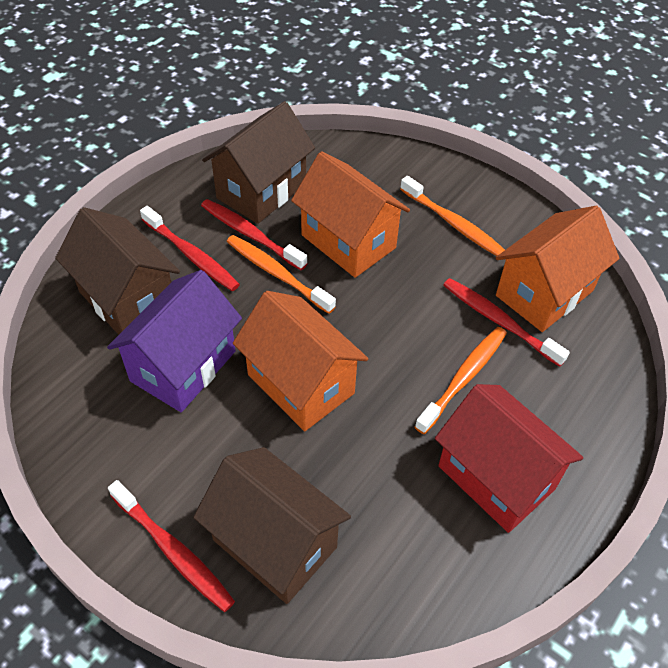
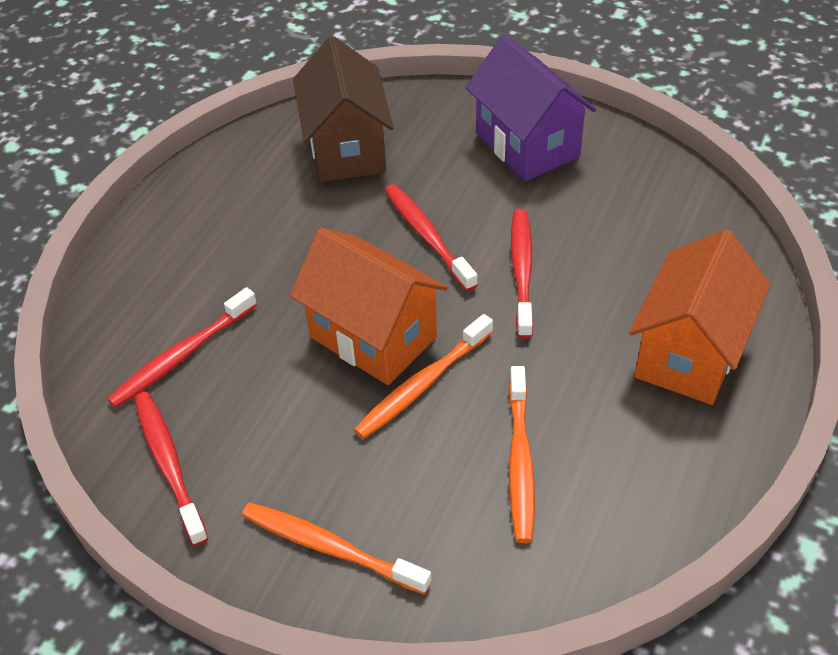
brown house: [55,207,180,335] [193,447,351,604] [202,101,315,224] = 3 -> [293,36,394,182] = 1
orange house: [233,291,368,431] [291,151,410,278] [495,205,620,332] = 3 -> [290,228,448,385] [629,229,770,405] = 2
red house: [435,384,583,533] = 1 -> none = 0

